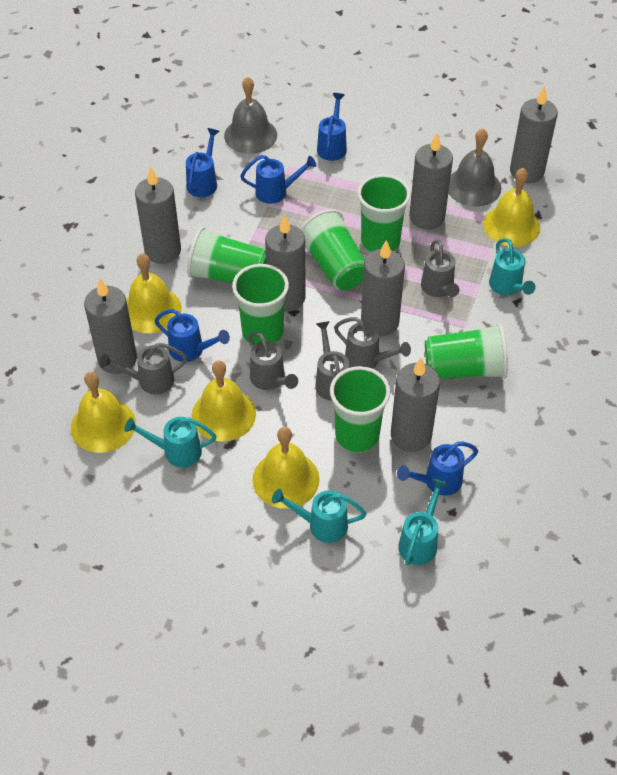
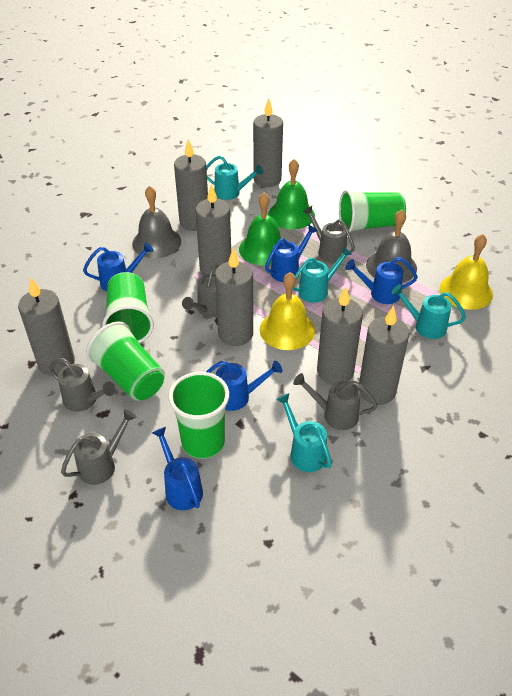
green bell: none = 0 -> [239,192,281,265] [268,159,315,229] = 2
green cup: [187,227,266,283] [232,264,289,345] [300,209,365,290] [330,366,391,453] [358,174,411,252] [425,323,508,379] = 6 -> [86,322,165,401] [102,272,154,343] [169,372,229,459] [339,190,406,232] = 4
yellow bell: [71,372,136,453] [126,254,182,333] [192,360,256,442] [252,427,320,509] [483,168,540,247] = 5 -> [260,272,315,350] [439,234,493,310] = 2

